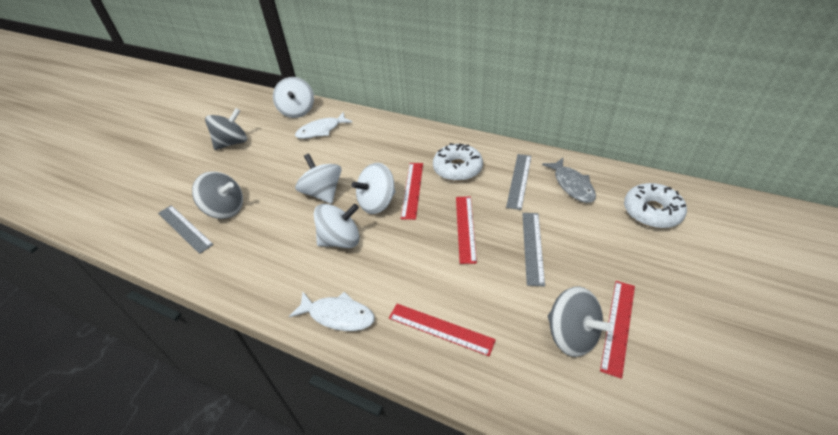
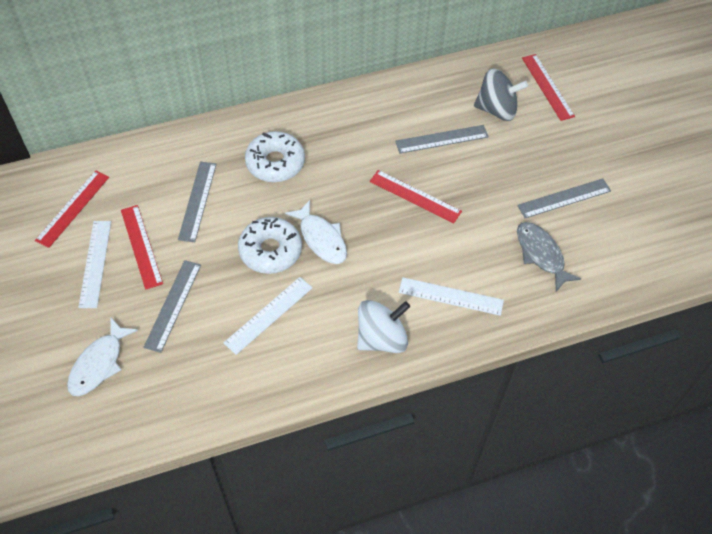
grey ruler: [158,205,214,254] [506,154,531,210] [522,213,545,287] = 3 -> [143,260,201,353] [178,162,216,242] [395,125,489,154] [517,178,611,218] = 4
grey spinning top: [192,171,243,219] [205,108,247,150] [548,286,611,357] = 3 -> [474,68,528,121] = 1
white ruler: none = 0 -> [78,221,111,308] [224,277,313,355] [399,277,504,316] = 3
white spinning top: [273,77,314,118] [295,153,341,204] [314,204,360,248] [352,163,395,214] = 4 -> [357,300,410,353] = 1

